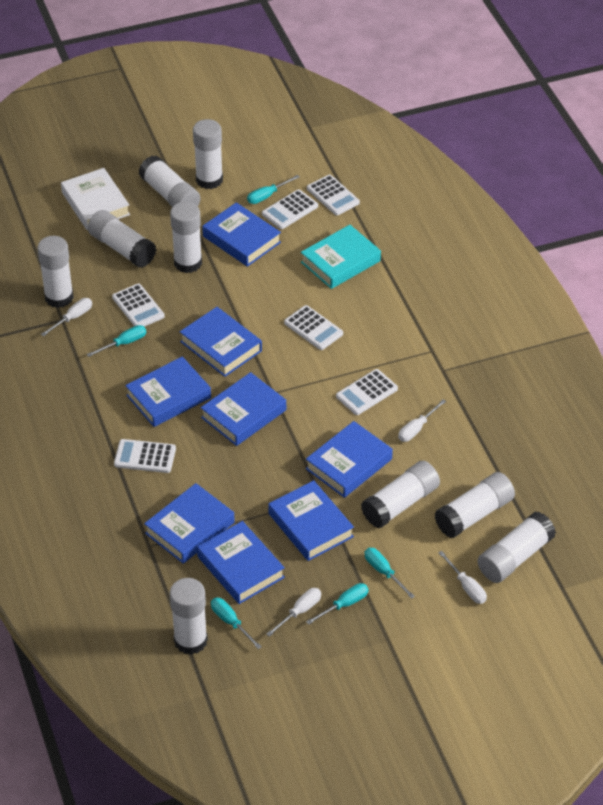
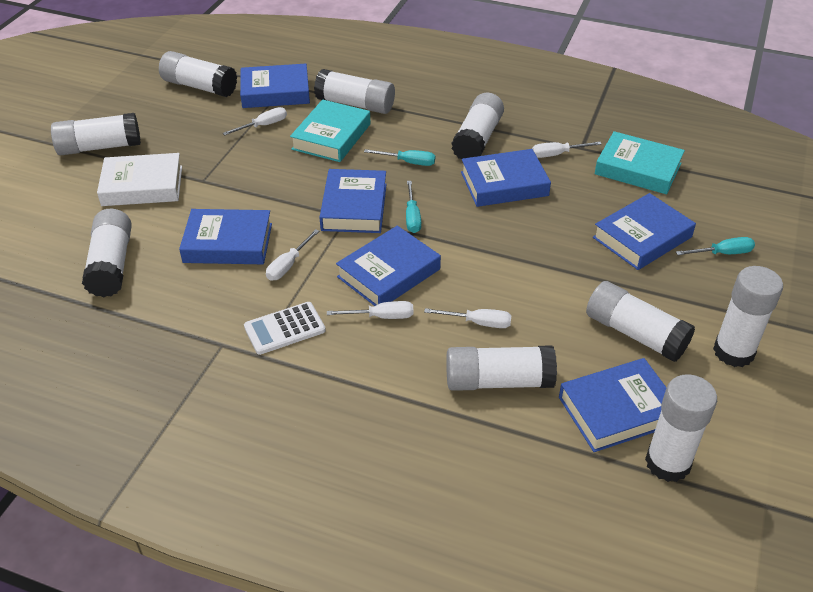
blue book: [125,357,211,427] [144,483,235,564] [180,307,262,377] [197,521,285,604] [201,372,286,446] [202,202,281,267] [268,480,354,561] [306,421,393,498] = 8 -> [179,209,272,264] [240,64,310,108] [319,169,387,233] [336,226,441,306] [461,149,551,207] [559,358,667,452] [593,193,696,270] = 7
turquoise book: [301,225,381,289] = 1 -> [290,99,370,162] [595,131,685,194] = 2
turquoise screwdriver: [87,325,146,357] [211,598,262,649] [247,175,299,204] [306,583,369,625] [365,548,415,599] = 5 -> [364,149,435,166] [406,181,421,233] [676,237,755,255] = 3
white calculator: [112,284,165,327] [114,439,176,473] [262,189,318,229] [284,305,343,350] [307,175,360,215] [336,369,398,415] = 6 -> [244,302,326,355] = 1
white screwdriver: [41,298,92,337] [266,588,321,637] [398,399,446,442] [438,551,487,604] = 4 -> [223,107,287,135] [266,229,319,281] [327,301,413,319] [424,308,512,328] [532,142,602,158] = 5

